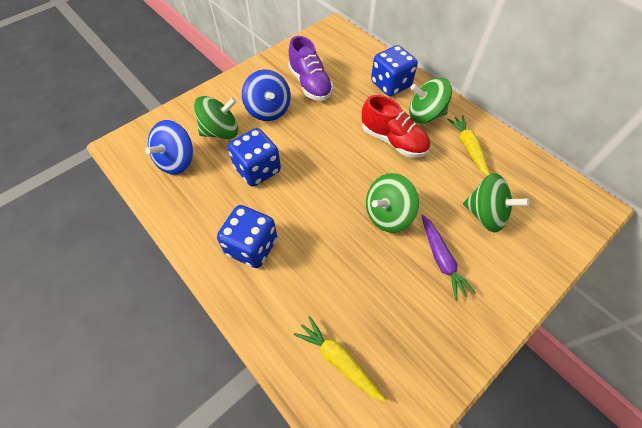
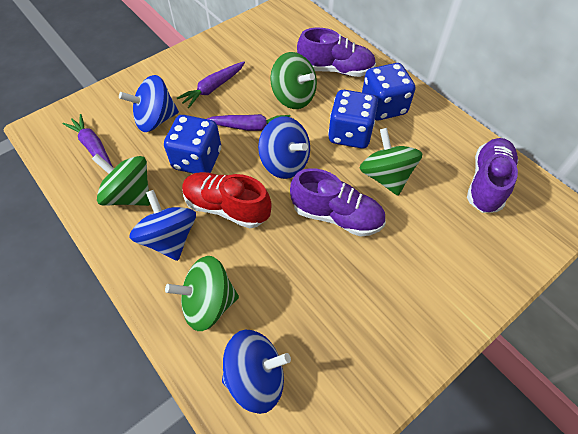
blue spinning top: [145,120,193,175] [242,69,291,121] = 2 -> [119,75,179,132] [129,190,196,261] [222,330,291,414] [258,116,310,179] = 4
purple carrot: [421,214,476,301] = 1 -> [62,114,113,167] [177,61,245,108] [207,114,291,131] = 3
purple shoe: [288,36,333,101] = 1 -> [290,168,386,237] [297,28,376,77] [467,138,518,213] = 3
yellow carrot: [294,316,386,402] [447,115,490,176] = 2 -> none = 0

